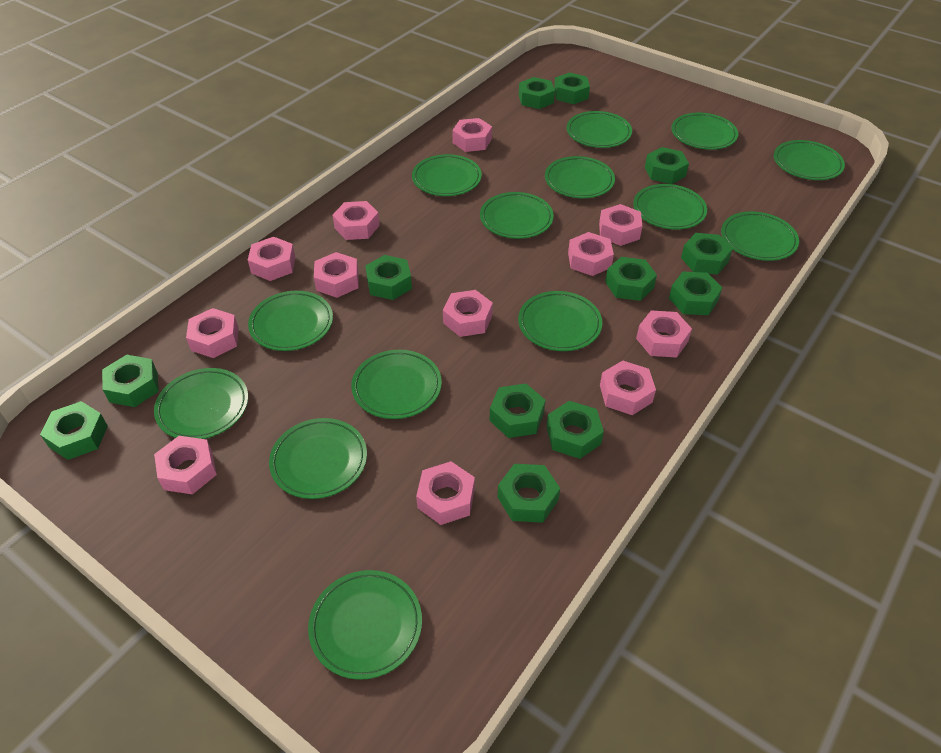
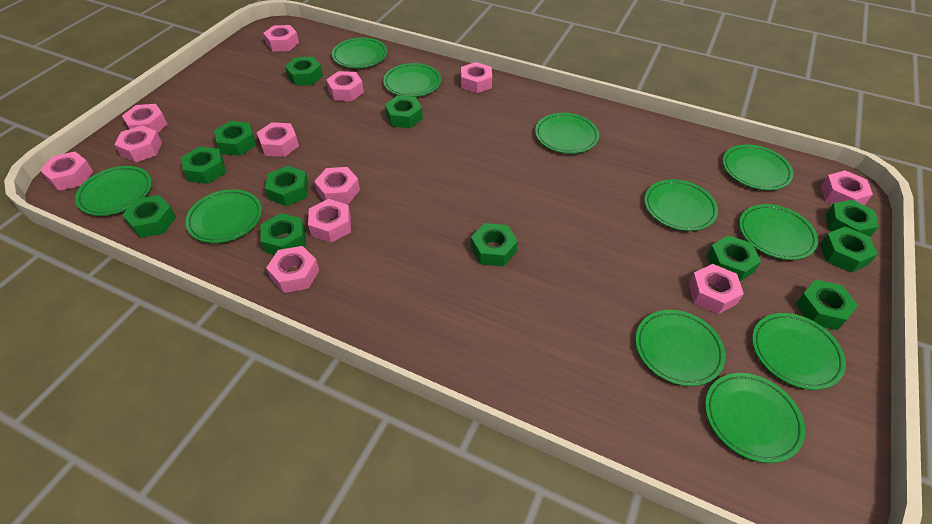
green plate: [154,368,248,439] [248,291,333,351] [269,418,367,499] [308,570,422,680] [351,350,442,419] [412,154,482,196] [480,192,554,239] [518,291,602,351] [545,156,615,198] [567,111,632,148] [633,184,707,230] [671,113,738,150] [721,211,799,261] [774,140,845,180] = 14 -> [75,166,152,216] [185,189,262,243] [332,38,387,68] [383,63,441,97] [535,113,599,154] [635,310,726,386] [644,179,718,231] [705,373,805,463] [723,145,794,190] [739,204,818,260] [752,313,846,390] = 11

